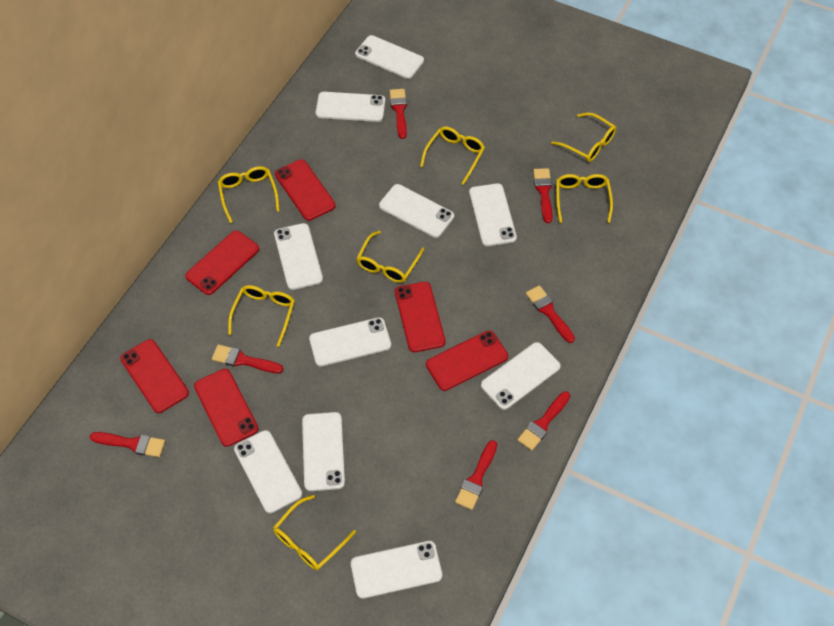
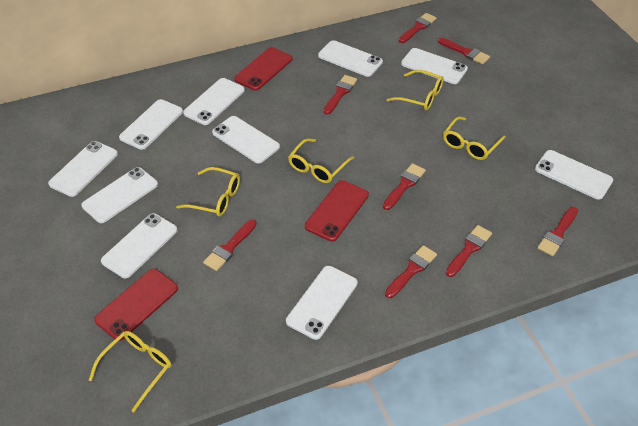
red brush: [90,432,165,457] [212,344,284,373] [390,89,407,139] [455,440,497,510] [518,391,570,451] [526,285,575,343] [533,168,553,223] = 7 -> [203,220,257,271] [323,75,357,115] [383,163,426,210] [385,245,437,298] [398,13,437,43] [438,38,490,64] [446,225,492,277] [537,207,578,256] = 8
red phone: [120,339,189,413] [185,230,259,295] [194,369,259,447] [275,159,336,221] [395,282,446,352] [426,330,508,391] = 6 -> [94,269,178,341] [234,47,293,91] [305,180,369,242] = 3
yellow glasses: [218,166,279,223] [228,285,295,347] [273,495,356,570] [356,231,424,283] [420,126,485,185] [551,112,616,162] [556,174,613,223] = 7 -> [89,331,171,412] [176,167,240,217] [288,138,354,183] [387,70,444,110] [443,117,506,160] = 5

